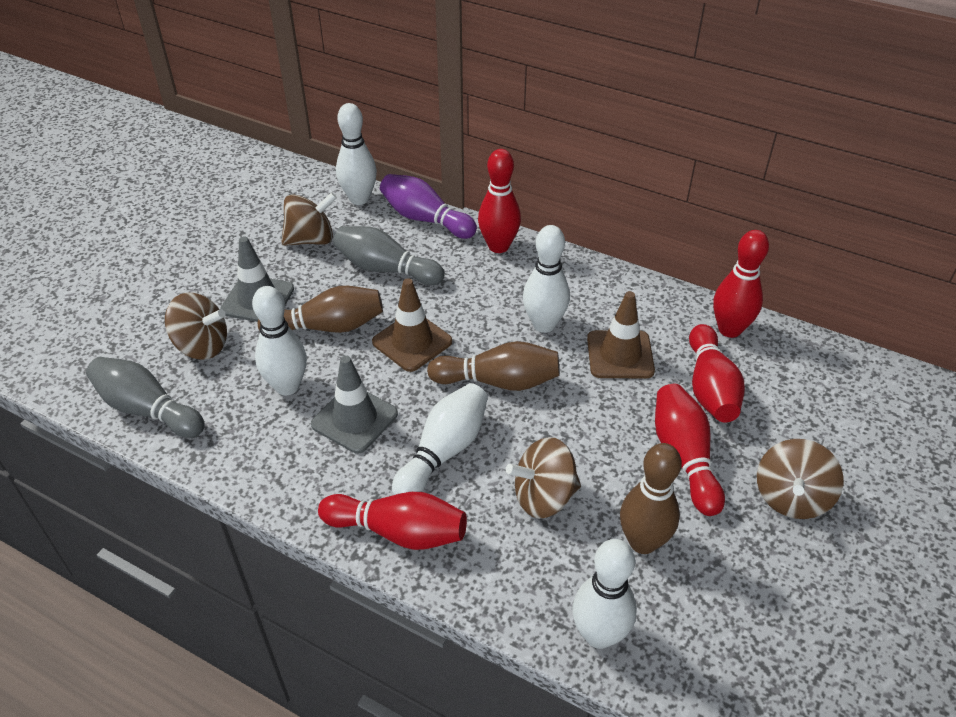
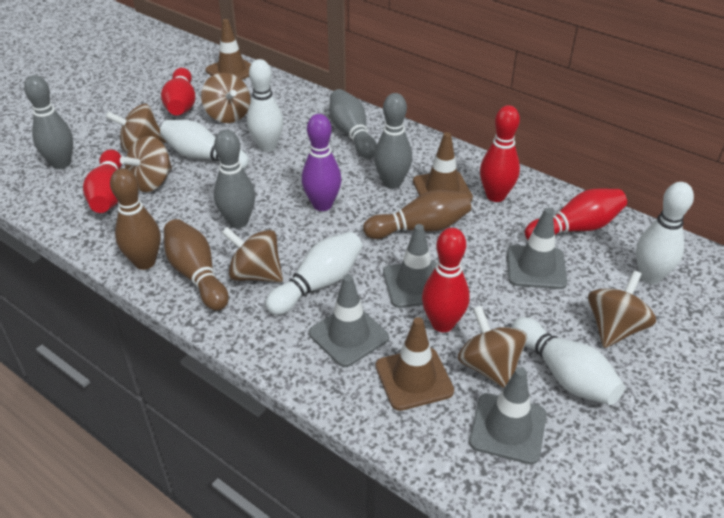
brown spinning top: [165,293,227,360] [281,192,337,246] [506,437,581,519] [757,439,844,519] = 4 -> [106,104,167,152] [120,136,172,192] [201,73,250,123] [222,227,283,282] [458,306,527,388] [588,271,656,348] = 6
brown traffic cone: [372,278,452,372] [587,291,655,378] = 2 -> [205,19,251,80] [376,317,454,411] [413,132,473,202] = 3
grey bowling pin: [86,357,205,438] [333,226,444,285] = 2 -> [24,75,73,169] [214,130,255,228] [329,89,377,159] [374,93,412,189] = 4
grey traffic cone: [220,237,294,322] [311,356,398,453] = 2 -> [309,275,389,367] [383,224,437,308] [469,367,547,464] [507,208,567,289] = 4

